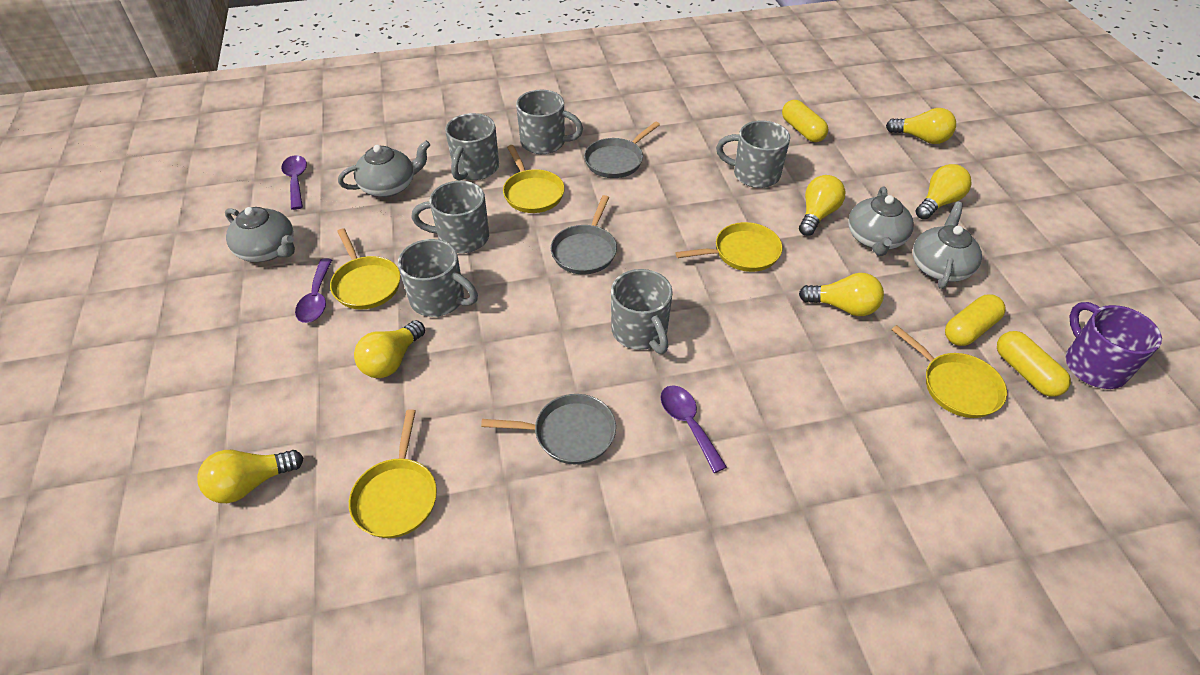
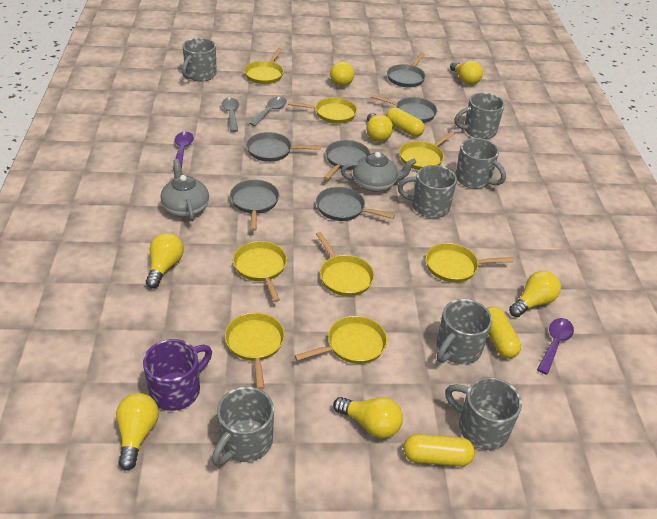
grey mug: [398,239,478,317] [411,181,489,253] [445,113,499,181] [516,90,583,154] [611,269,673,354] [716,120,790,188] = 6 -> [182,38,217,82] [212,386,274,466] [398,165,457,218] [437,299,492,364] [445,377,522,450] [454,93,505,139] [455,138,506,189] = 7
grey pan: [481,394,616,464] [551,195,617,274] [584,122,660,178] = 3 -> [230,180,279,231] [246,132,321,162] [316,187,395,221] [323,140,371,180] [371,94,437,123] [387,52,426,87] = 6
grey spoon: none = 0 -> [222,98,239,132] [249,97,287,126] = 2
grey teapot: [225,207,295,262] [338,140,430,197] [848,186,914,256] [913,202,982,289] = 4 -> [160,159,209,221] [341,152,416,192] = 2
purple spoon: [281,155,307,210] [295,258,332,323] [660,385,727,473] = 3 -> [173,132,194,170] [537,318,574,375] = 2
yellow light bulb: [197,450,303,503] [354,320,425,378] [799,175,846,236] [799,273,884,316] [886,108,956,144] [916,164,972,220] = 6 -> [116,393,159,470] [146,233,184,289] [330,62,354,87] [333,397,403,438] [366,113,393,142] [450,61,483,85] [509,271,561,317] = 7
yellow pan: [330,228,400,310] [349,409,437,538] [503,145,565,213] [676,222,783,272] [891,325,1007,418] = 5 -> [225,312,285,390] [233,241,287,302] [244,48,284,84] [288,97,357,124] [294,316,387,364] [316,232,374,296] [399,131,455,170] [426,243,514,283] = 8

